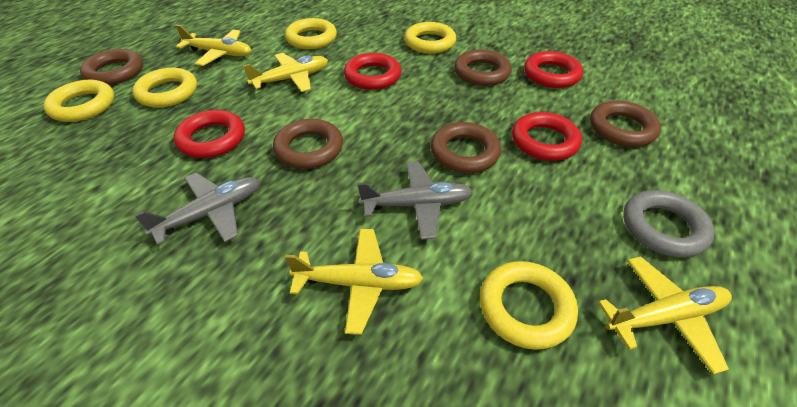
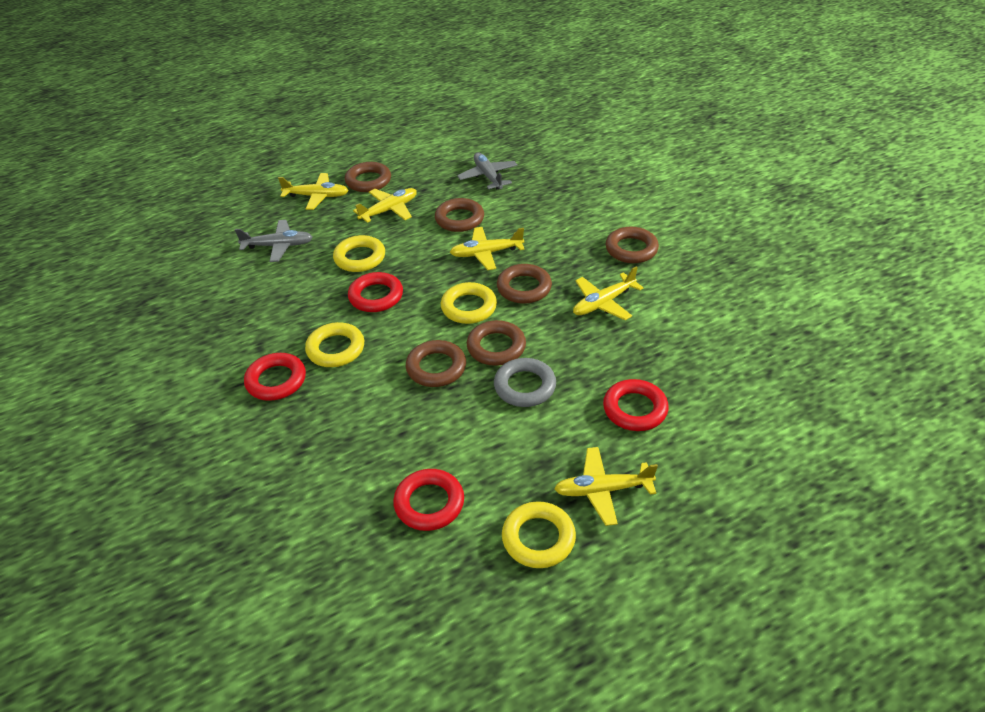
brown ring: [80,49,143,85] [273,119,343,169] [431,122,501,173] [454,49,512,86] [590,100,661,147] = 5 -> [345,162,391,192] [406,340,466,387] [435,198,484,232] [467,320,526,366] [497,264,552,304] [606,227,659,263] = 6
yellow plane: [176,25,252,66] [243,53,328,92] [285,229,424,335] [598,256,732,375] = 4 -> [278,173,349,210] [353,188,417,223] [450,227,524,270] [554,447,658,526] [573,266,644,320] = 5
yellow ring: [43,80,114,122] [132,68,197,108] [285,18,337,49] [404,22,456,54] [480,261,578,350] = 5 -> [305,322,364,367] [333,235,385,272] [441,282,497,324] [502,501,576,568] = 4

